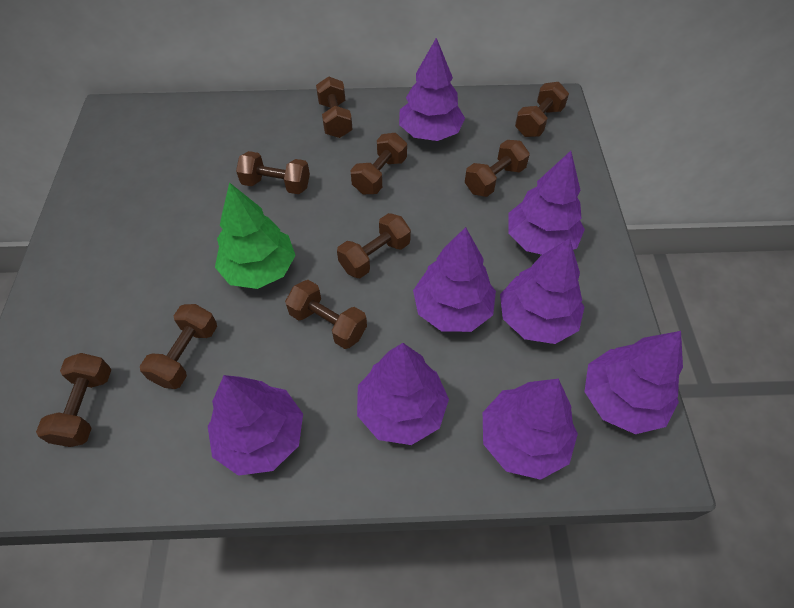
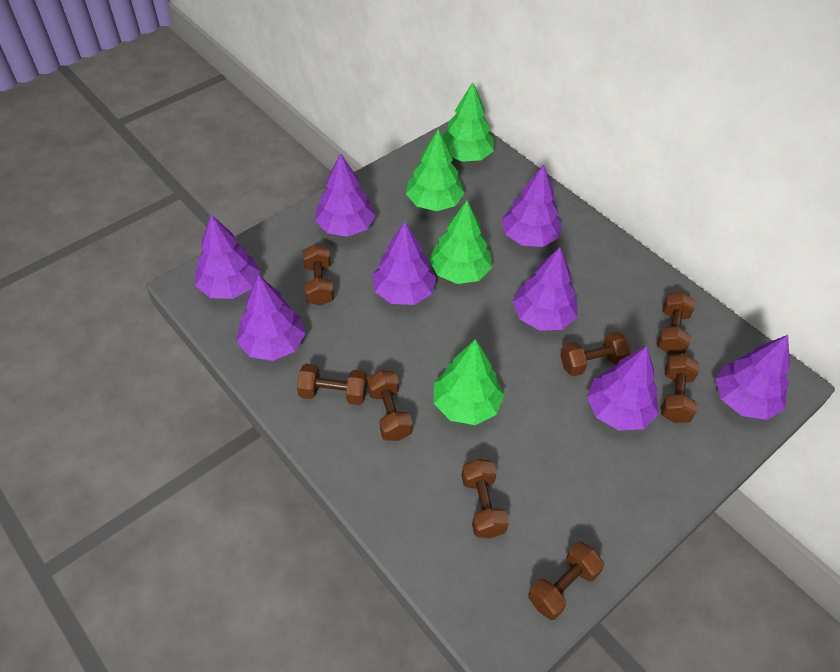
brown dumbbell: [36,353,111,447] [140,304,217,389] [236,151,310,194] [285,280,367,349] [316,77,353,138] [337,213,411,278] [351,133,407,194] [465,140,530,197] [515,82,569,137] = 9 -> [297,364,367,405] [302,244,334,306] [367,370,413,441] [462,459,509,538] [528,542,604,620] [560,331,631,376] [657,292,695,355] [661,354,699,423] = 8
green tree: [215,182,296,289] = 1 -> [406,129,465,211] [429,200,492,284] [434,339,504,425] [442,82,494,162] = 4

